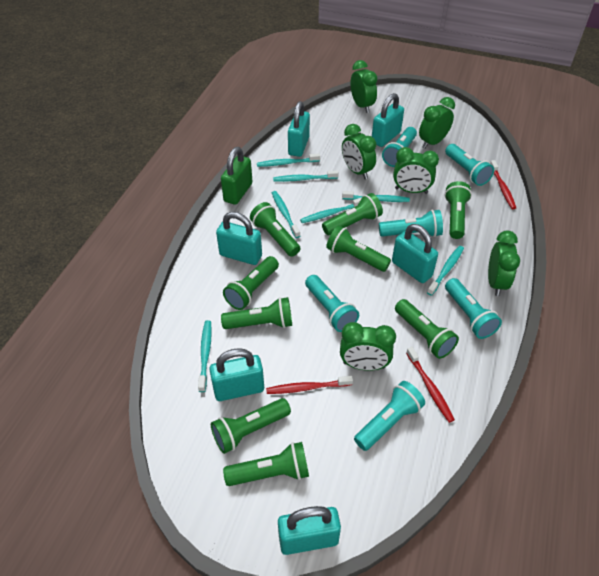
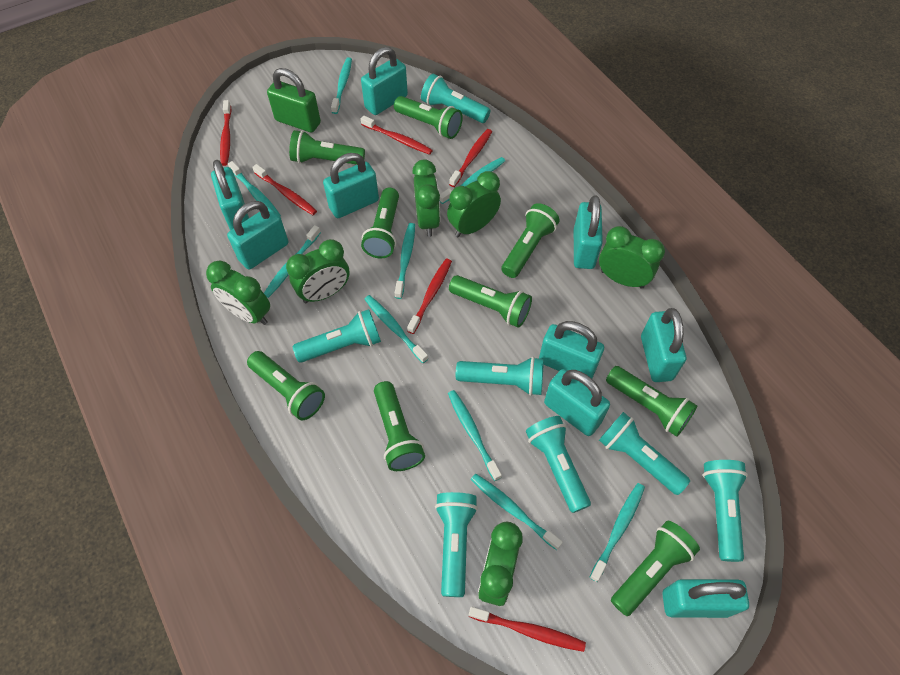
red toothbrush: [266,376,353,394] [406,347,455,423] [490,160,516,209] = 3 -> [220,100,232,166] [252,164,317,215] [361,115,433,155] [407,259,452,334] [449,129,492,187] [469,607,586,652] = 6
turquoise flashlight: [305,275,359,332] [354,381,425,451] [379,210,443,237] [382,127,417,167] [445,144,494,186] [445,278,502,339] = 6 -> [293,309,381,363] [421,74,491,123] [435,492,478,597] [456,357,544,396] [526,416,591,513] [599,412,690,495] [703,460,748,562] = 7
turquoise padlock: [209,348,264,401] [216,212,262,265] [278,506,341,555] [288,101,310,157] [372,93,404,147] [392,224,438,283] = 6 -> [211,160,249,230] [227,201,288,270] [323,153,379,218] [361,47,408,115] [539,321,604,379] [544,369,610,436] [574,195,603,269] [641,308,686,382] [662,579,749,618] = 9
turquoise toothbrush: [198,320,212,392] [257,153,320,167] [272,191,300,238] [273,170,339,182] [300,198,362,223] [342,191,410,202] [427,246,464,296] = 7 -> [228,161,281,217] [264,225,321,298] [331,57,352,114] [365,295,428,363] [395,223,415,299] [439,157,505,204] [448,390,502,481] [471,474,563,550] [589,483,645,582] = 9

